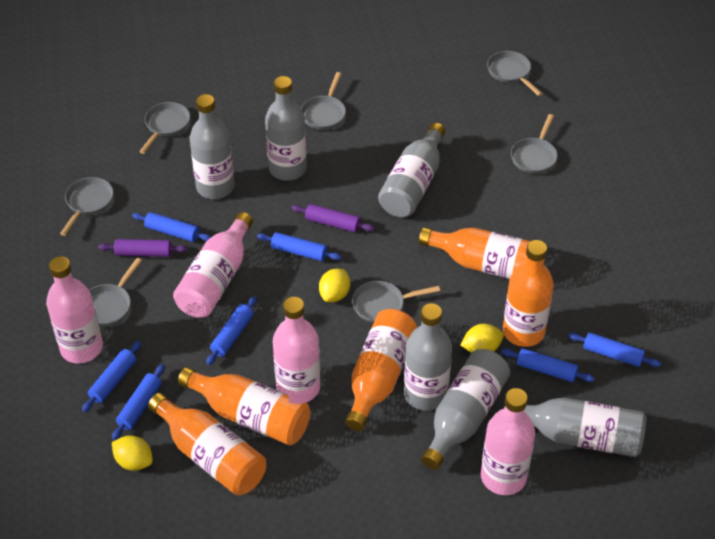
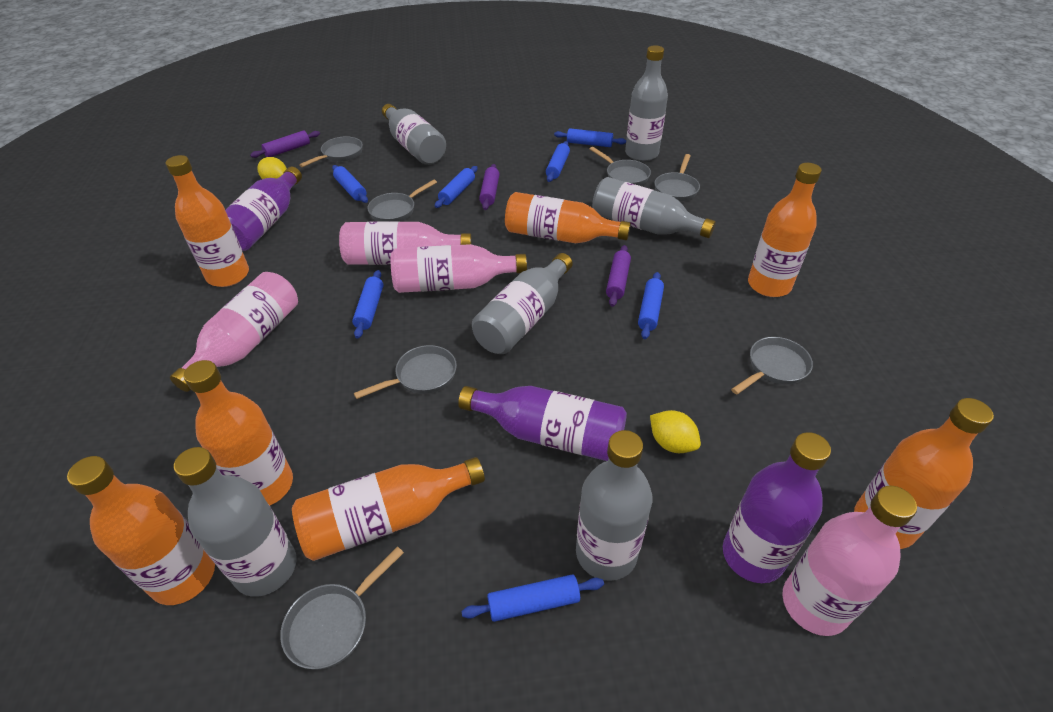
orange bottle: [148,393,266,495] [178,367,310,445] [345,309,417,431] [419,227,545,279] [503,240,554,347] = 5 -> [67,456,215,605] [166,155,249,287] [183,360,293,505] [292,457,485,561] [505,192,631,243] [748,163,822,297] [854,398,994,549] = 7
purple bottle: none = 0 -> [225,167,302,251] [458,386,627,461] [723,432,831,583] = 3
purple rolling pin: [98,239,187,257] [292,204,374,232] = 2 -> [250,130,320,158] [479,164,499,210] [606,245,631,307] = 3
yellow lemon: [112,435,153,471] [319,269,350,302] [461,324,504,353] = 3 -> [257,157,287,179] [650,410,701,453] = 2

